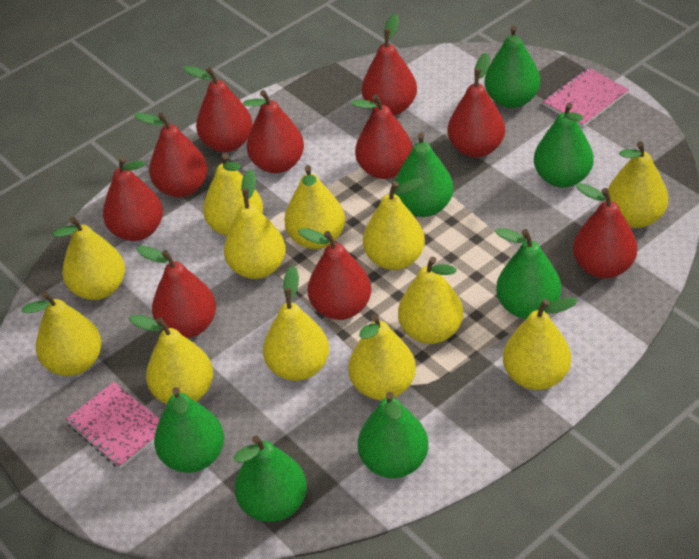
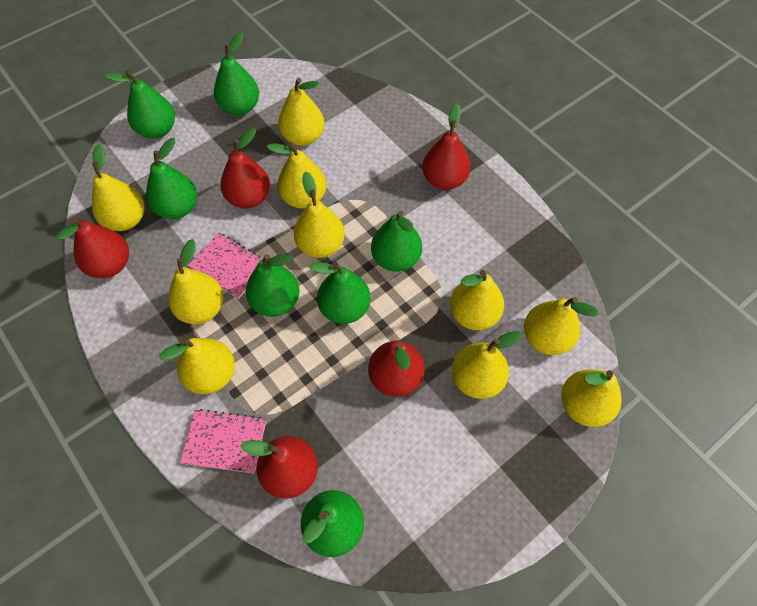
red pear: [103,156,163,241] [134,112,207,198] [136,246,216,338] [184,66,253,152] [243,90,304,173] [298,228,371,320] [351,94,413,179] [362,13,417,115] [448,53,505,157] [573,183,637,279] = 10 -> [56,218,129,278] [220,128,270,209] [240,436,318,499] [368,340,425,397] [422,103,471,190] = 5
yellow pear: [22,292,102,376] [53,216,125,300] [129,315,213,404] [203,153,263,236] [224,169,286,279] [263,266,329,381] [284,165,345,249] [349,314,416,400] [363,178,425,270] [398,257,463,344] [503,297,578,390] [608,141,669,228] = 12 -> [92,144,144,231] [160,338,235,394] [168,239,223,324] [267,142,326,209] [278,78,325,146] [294,171,345,258] [450,270,504,330] [452,331,523,399] [524,297,598,355] [561,369,622,427] = 10

